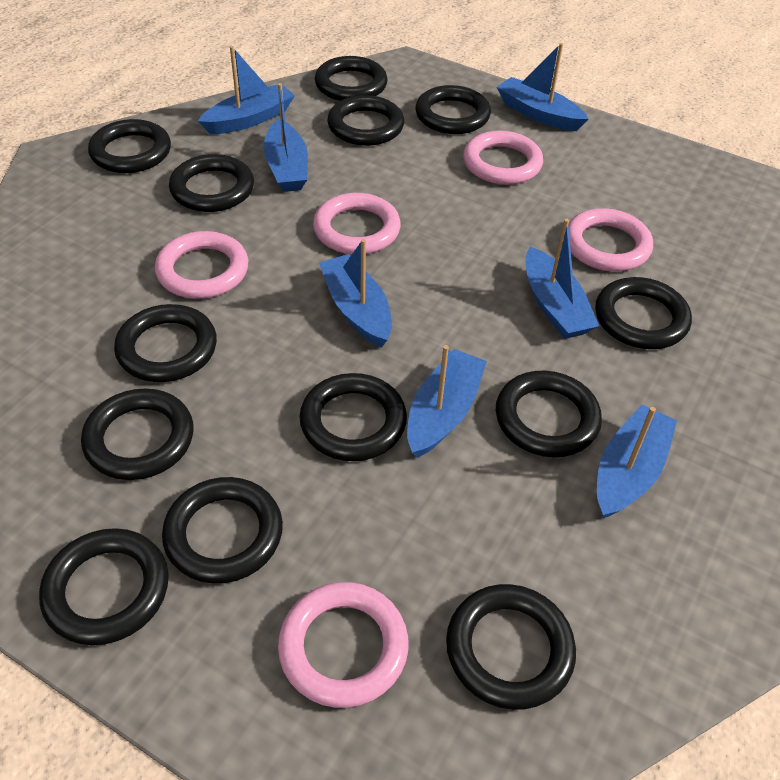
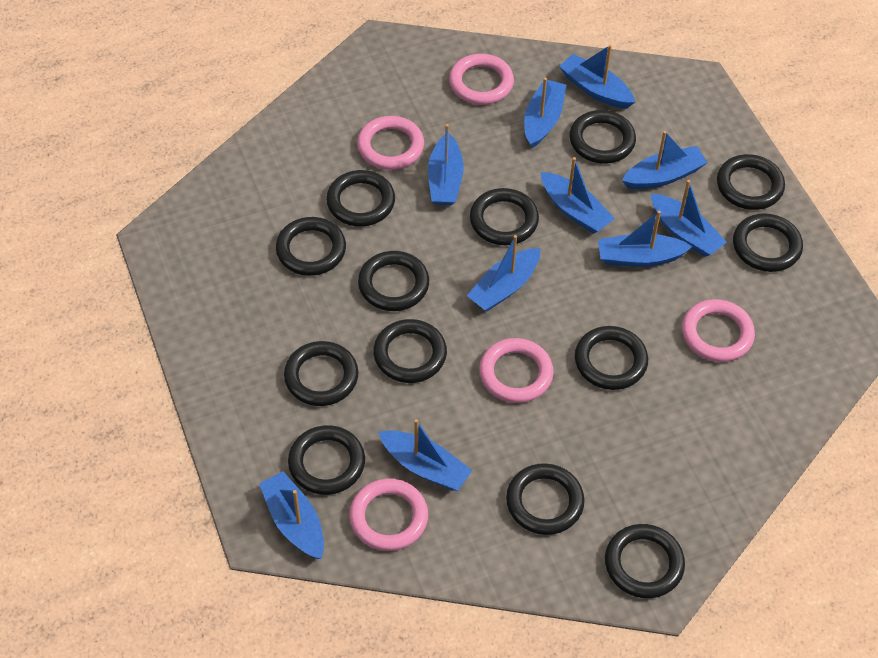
blue boat: [198,46,295,134] [264,83,308,192] [319,239,392,348] [407,345,487,458] [497,43,588,131] [526,219,599,339] [597,405,677,519] = 7 -> [259,471,324,559] [379,419,472,491] [428,124,464,205] [467,235,540,311] [524,78,566,148] [541,157,615,234] [559,45,635,109] [598,211,693,267] [622,131,708,189] [651,180,727,257] = 10

